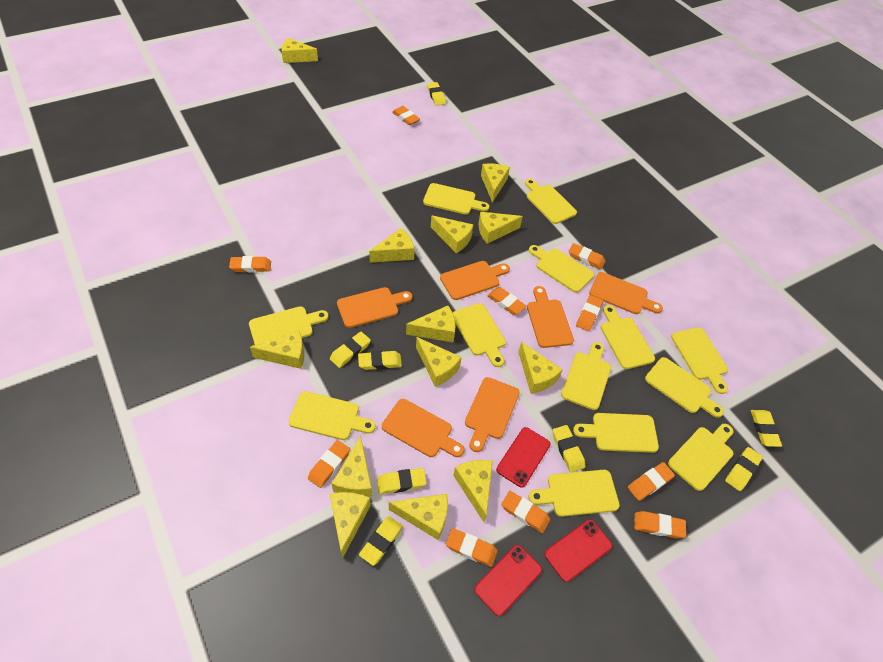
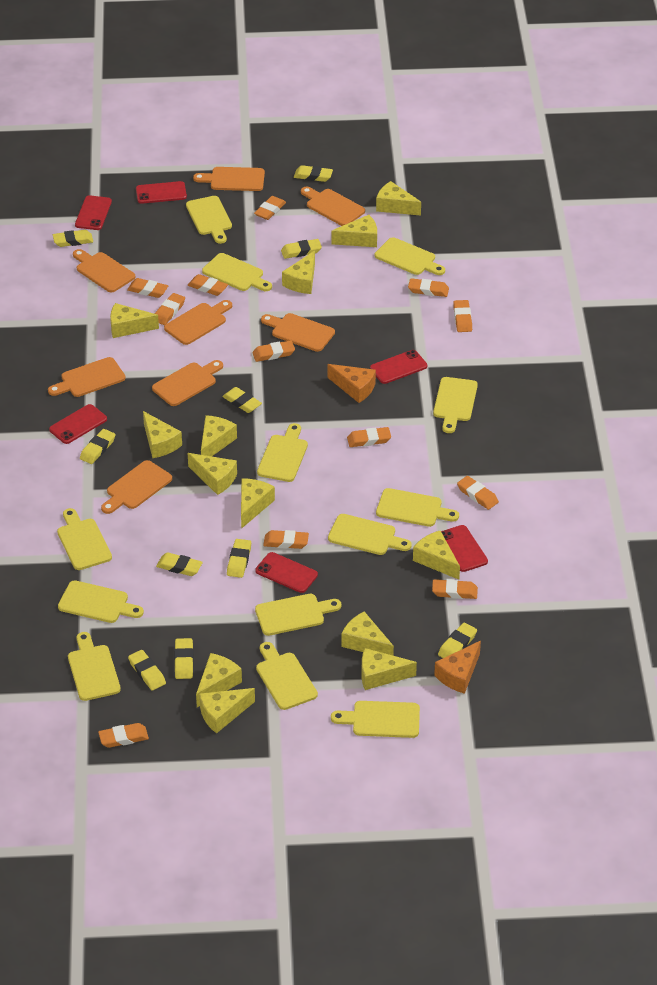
orange cheese: none = 0 -> [328,364,376,403] [434,641,481,694] = 2
orange cutting board: [337,287,412,328] [382,399,464,457] [440,261,510,300] [465,377,520,452] [527,286,574,348] [589,272,663,314] = 6 -> [48,357,125,397] [73,249,135,292] [101,460,172,514] [152,360,223,406] [164,300,232,345] [193,167,265,191] [261,313,335,352] [301,187,365,226] = 8
orange eraser: [229,256,271,272] [308,440,350,488] [392,106,420,125] [446,528,498,567] [487,287,526,315] [502,491,550,533] [569,243,606,270] [576,295,603,331] [628,462,675,501] [634,511,686,539] = 10 -> [98,723,149,748] [127,278,168,298] [155,293,185,325] [188,274,228,296] [252,340,295,362] [254,196,286,220] [263,530,309,549] [347,427,391,447] [408,278,449,297] [432,579,478,599] [453,300,472,332] [457,476,499,510] = 12
red phone: [474,545,542,616] [496,427,551,488] [544,519,612,582] = 3 -> [49,404,107,444] [75,195,112,230] [136,181,187,204] [255,552,318,593] [370,350,428,384] [441,525,488,572] = 6
yellow eraser: [330,332,371,368] [358,351,402,370] [359,516,403,566] [377,468,427,494] [427,82,446,106] [553,425,585,472] [725,447,763,491] [751,410,782,447] = 8 -> [53,230,93,247] [80,429,115,464] [128,650,166,691] [156,552,203,576] [174,638,194,679] [222,387,262,413] [227,539,251,578] [281,239,322,259] [294,165,333,182] [438,623,477,658] = 10

